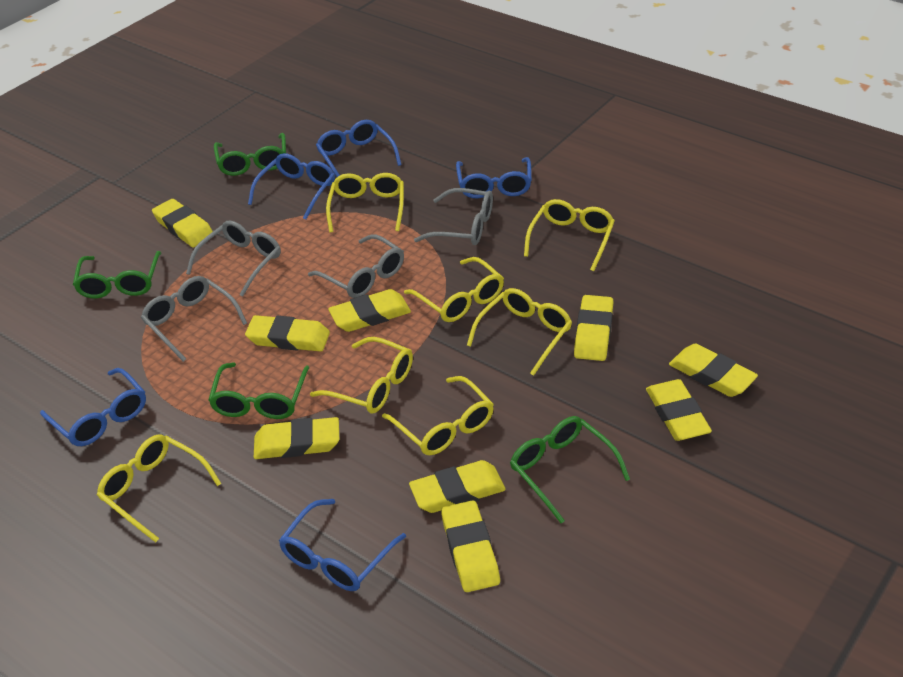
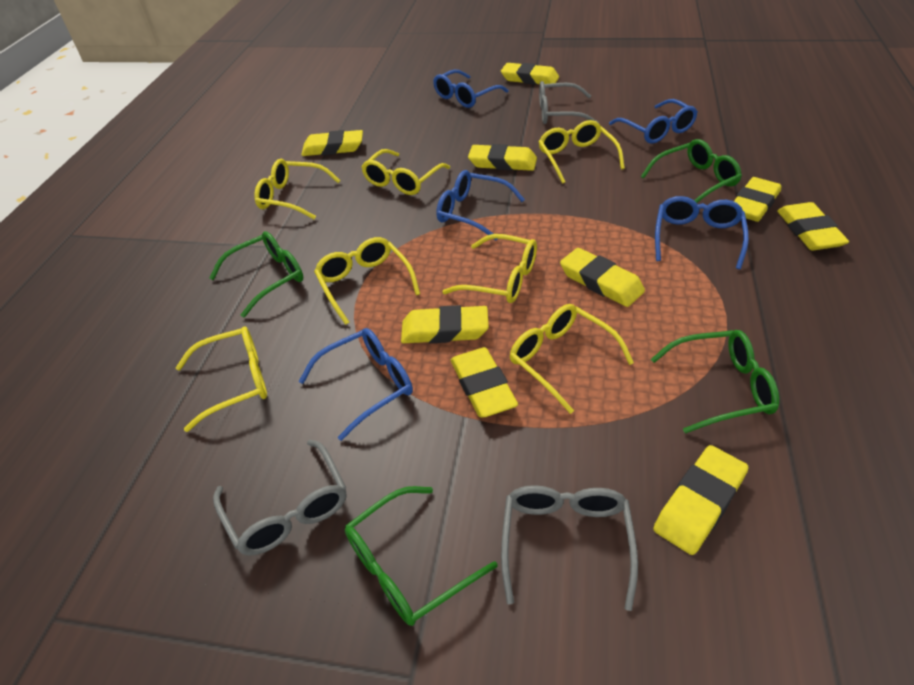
grey glasses: [141,276,247,362] [186,221,281,296] [308,234,404,298] [414,188,493,245] = 4 -> [213,440,347,555] [501,485,638,611] [539,81,599,124] = 3

